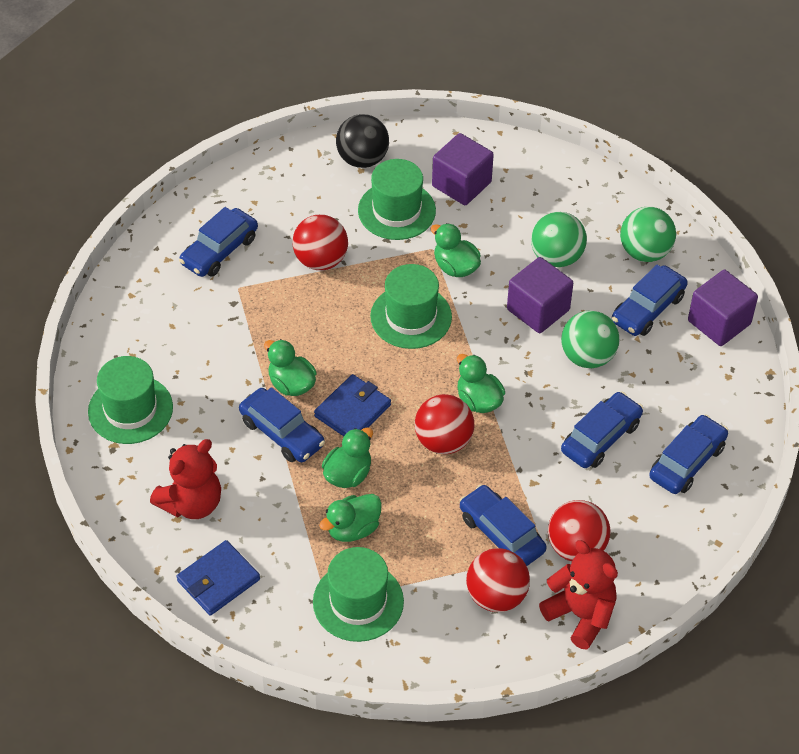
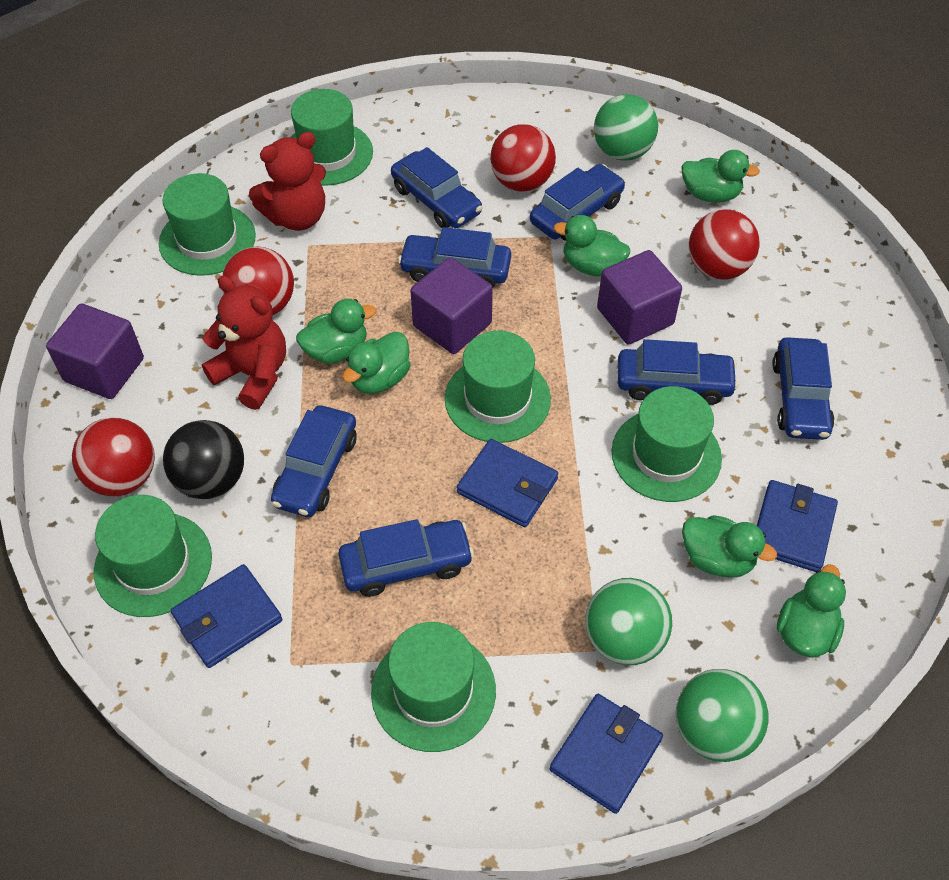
blue car: [179,207,258,277] [239,387,325,462] [459,484,547,566] [561,392,643,468] [612,265,688,336] [649,414,728,494] = 6 -> [271,405,357,517] [338,519,474,597] [391,147,483,228] [398,227,511,288] [530,164,625,241] [617,339,738,405] [772,337,834,440] = 7
blue wallet: [176,540,260,615] [314,374,391,436] = 2 -> [171,564,282,668] [457,439,558,527] [550,694,663,814] [757,480,838,572] = 4
green duck: [264,339,317,396] [319,494,382,542] [322,428,373,488] [431,223,481,277] [457,354,505,413] = 5 -> [296,299,376,363] [342,332,411,394] [554,215,630,276] [681,150,760,203] [682,515,777,578] [777,564,846,657] = 6
green hat: [88,356,173,444] [313,547,404,642] [358,159,436,240] [370,264,452,349] = 4 -> [94,495,212,617] [159,173,256,276] [291,89,373,186] [371,622,496,752] [445,331,551,443] [611,386,722,502] = 6

